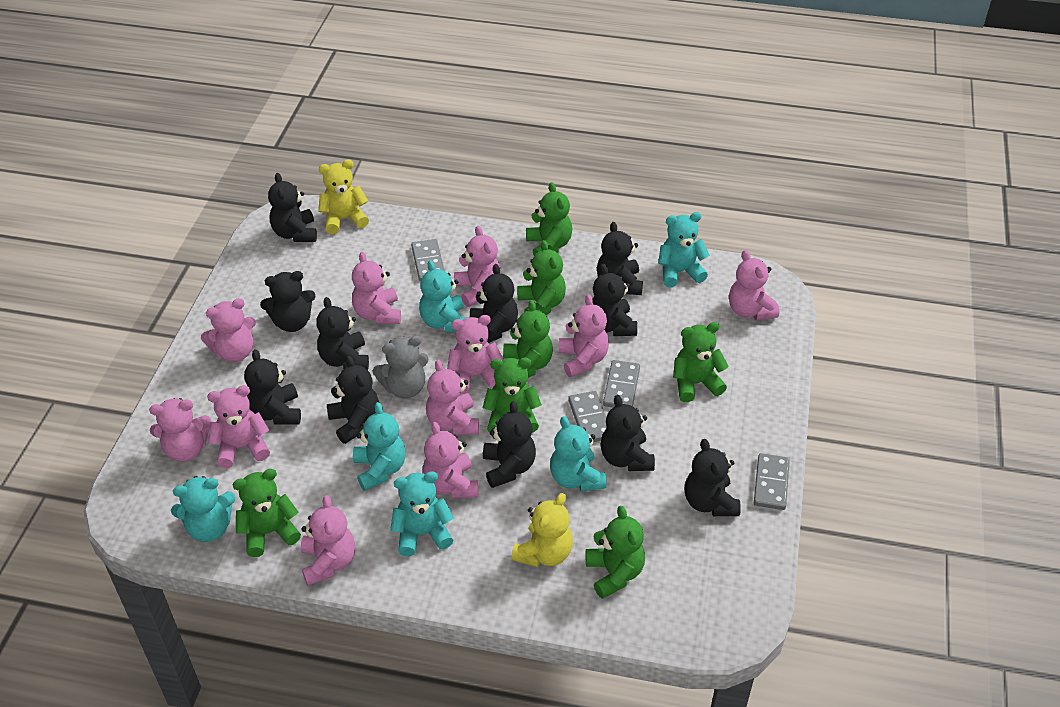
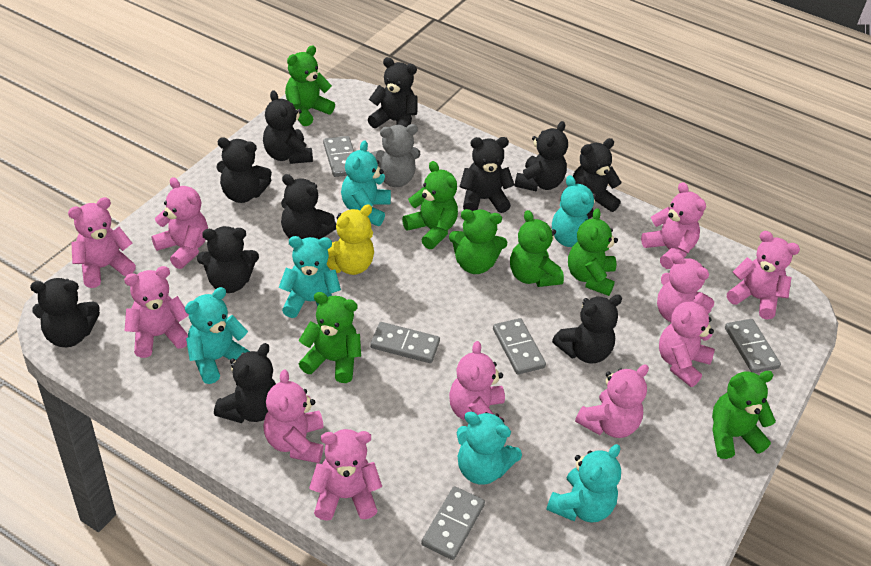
grey domino: [411,239,445,281] [568,391,607,442] [603,360,640,407] [754,453,790,510] = 4 -> [323,136,354,177] [370,322,440,363] [421,486,485,560] [493,318,546,375] [725,319,781,373] = 5
yellow teddy bear: [318,159,369,234] [511,493,573,567] = 2 -> [327,204,374,275] = 1

